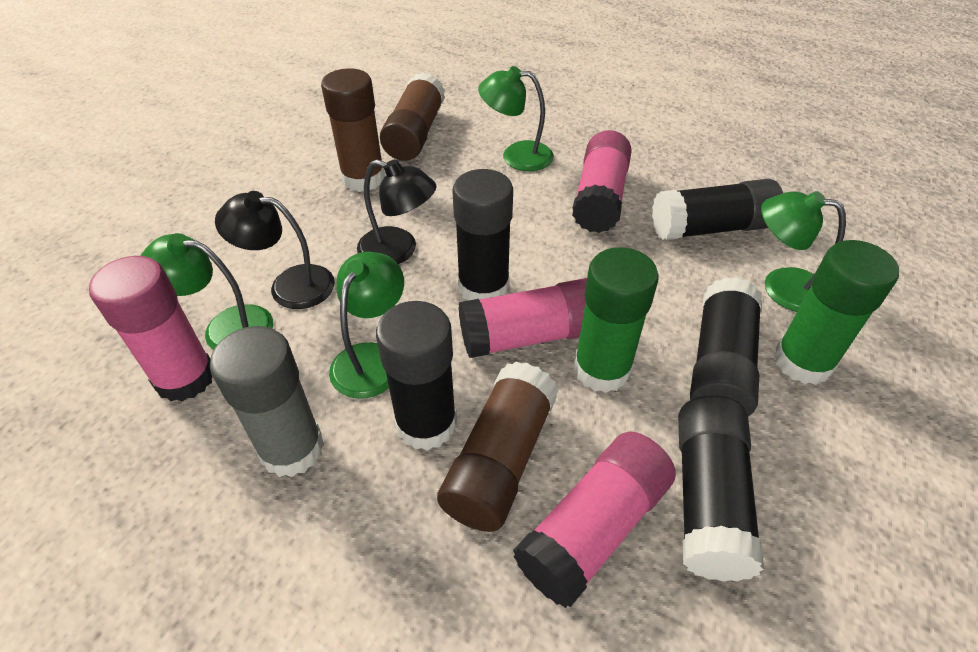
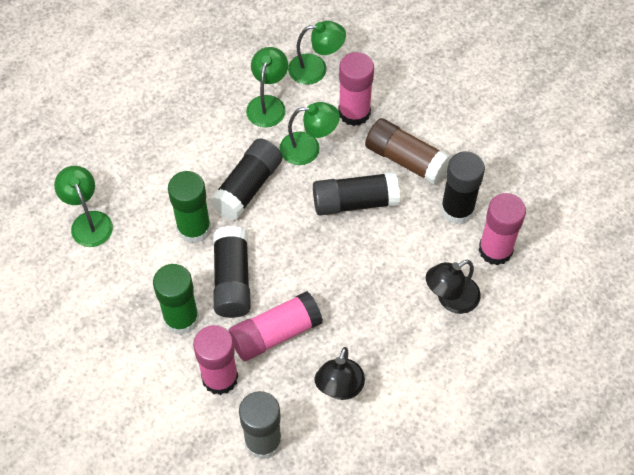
black glue stick: [376,301,457,451] [452,169,513,300] [652,179,783,241] [678,395,764,581] [690,277,762,417] = 5 -> [210,138,283,220] [213,226,251,318] [313,172,400,215] [441,151,485,224] = 4
brown glue stick: [321,68,385,192] [380,72,445,161] [437,361,558,532] = 3 -> [365,118,451,185] = 1

